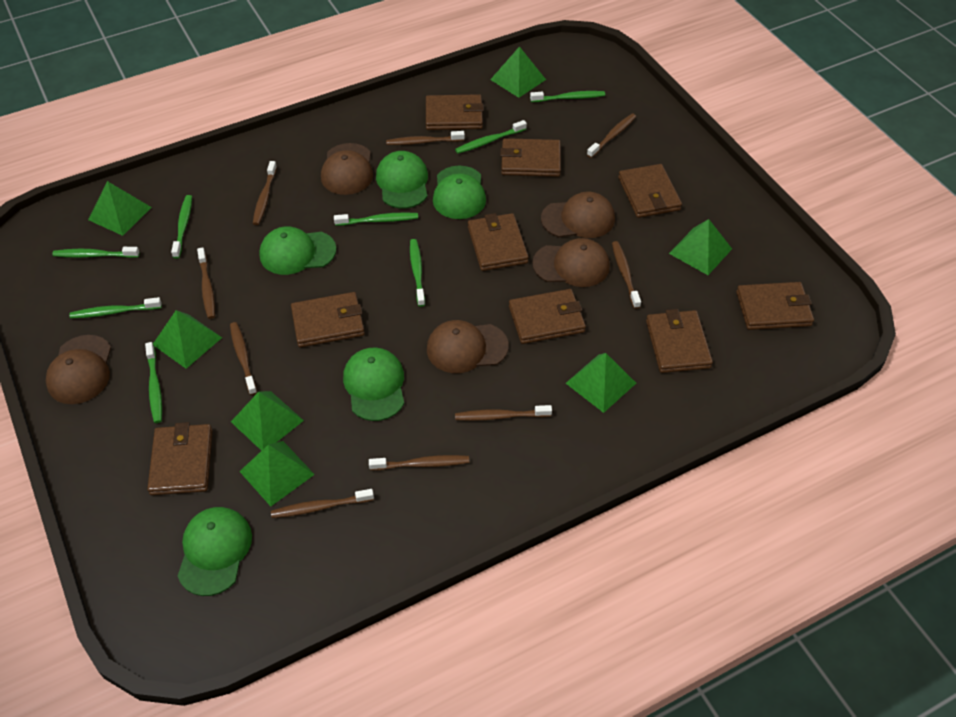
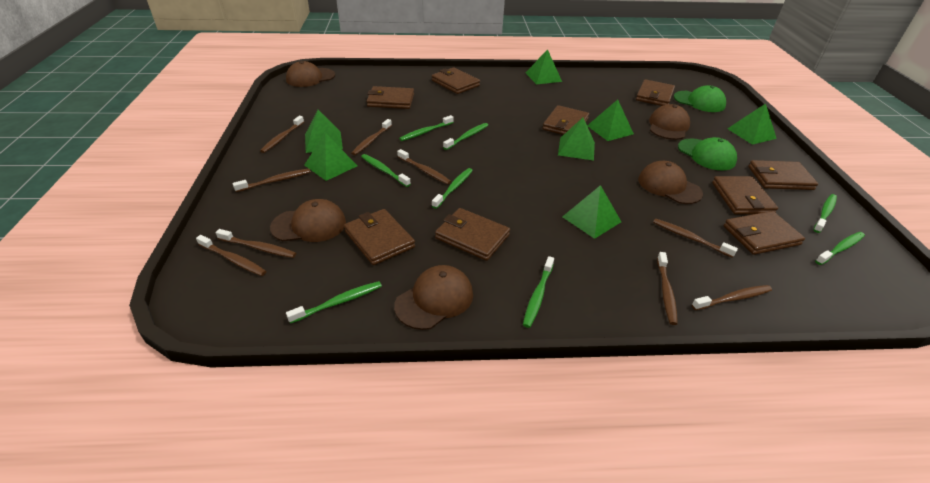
green cap: [178,507,252,596] [259,226,337,275] [343,348,404,421] [376,151,428,209] [433,166,486,219] = 5 -> [674,85,726,112] [678,137,737,170] = 2

